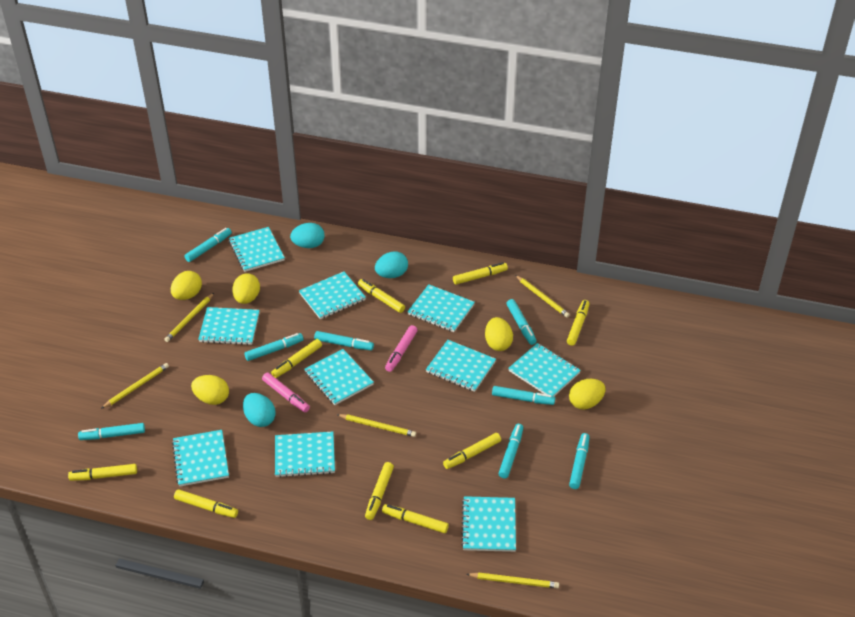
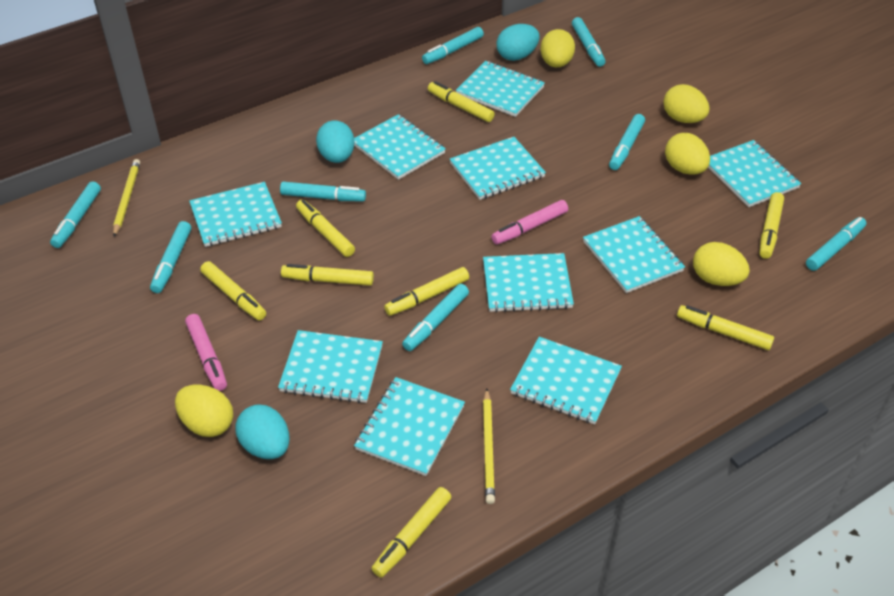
yellow marker: [68,464,137,481] [174,489,238,518] [271,339,322,378] [358,279,405,313] [365,462,394,520] [382,504,449,533] [443,433,501,469] [453,262,508,285] [567,300,590,346] = 9 -> [200,261,266,320] [281,264,374,286] [296,200,355,257] [371,487,451,578] [384,267,469,316] [428,81,495,122] [677,305,774,350] [759,192,784,259] = 8
yellow pencil: [101,363,169,409] [164,293,214,342] [337,414,416,437] [466,572,559,588] [515,275,570,318] = 5 -> [113,159,140,237] [483,388,495,504] = 2

